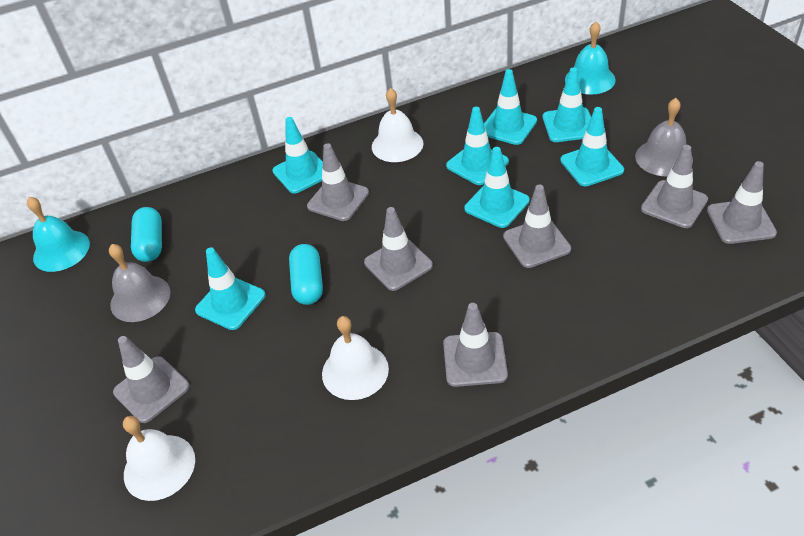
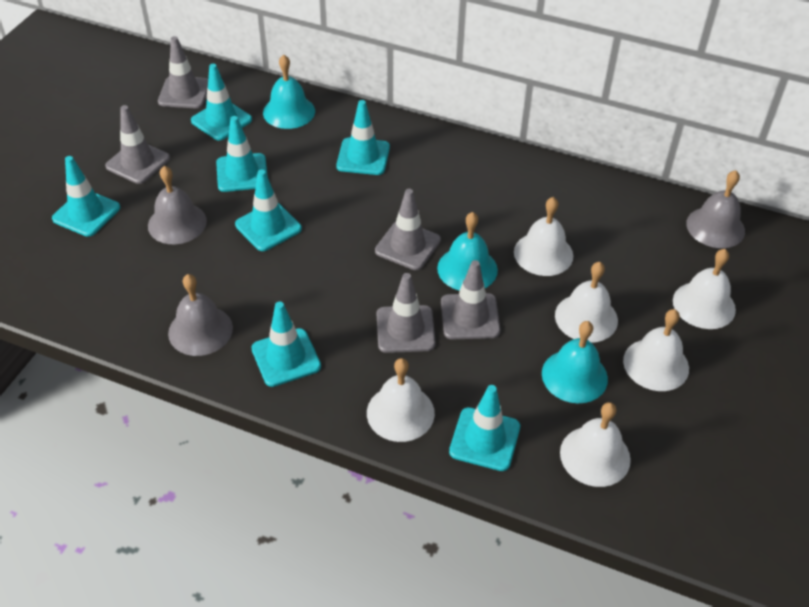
grey bell: [109,244,170,322] [635,98,693,176] = 2 -> [148,166,207,244] [168,274,233,356] [686,170,745,248] = 3
grey traffic cone: [113,336,190,423] [307,143,369,221] [364,207,433,291] [443,303,508,387] [503,184,571,268] [641,145,708,228] [707,161,777,244] = 7 -> [105,105,170,184] [158,36,208,108] [375,189,441,270] [377,273,436,353] [441,260,500,340] = 5
turquoise bell: [27,197,90,272] [565,22,616,95] = 2 -> [263,55,315,129] [437,212,498,291] [542,321,608,403] = 3
turquoise capsule: [131,207,162,262] [289,244,323,305] = 2 -> none = 0
white bell: [123,416,195,501] [322,316,389,400] [372,88,423,162] = 3 -> [367,358,435,442] [514,197,573,276] [555,262,618,343] [560,402,631,487] [623,309,689,391] [673,249,736,329] = 6

